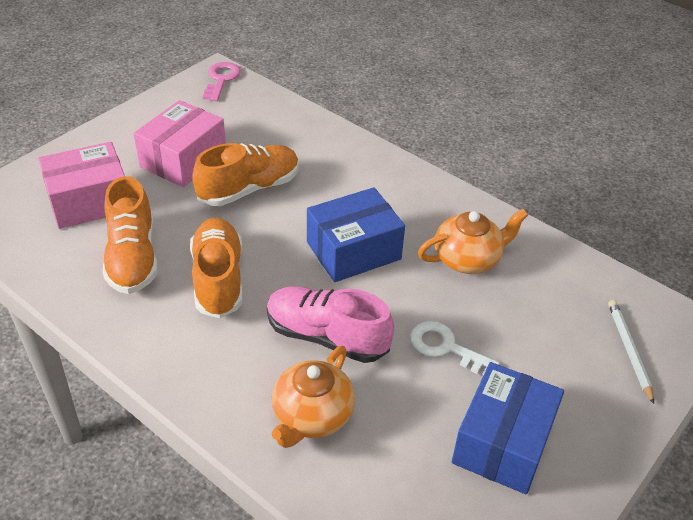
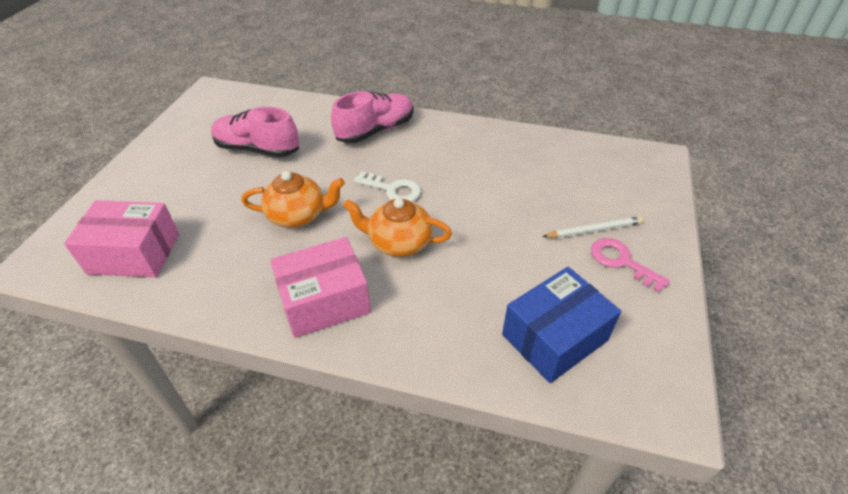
blue box: [307,187,405,282] [452,362,564,494] = 2 -> [502,267,621,383] = 1
orange shoe: [103,176,158,294] [190,218,242,318] [192,143,299,206] = 3 -> none = 0
pink shoe: [267,286,394,363] = 1 -> [211,107,299,157] [331,91,414,143] = 2

